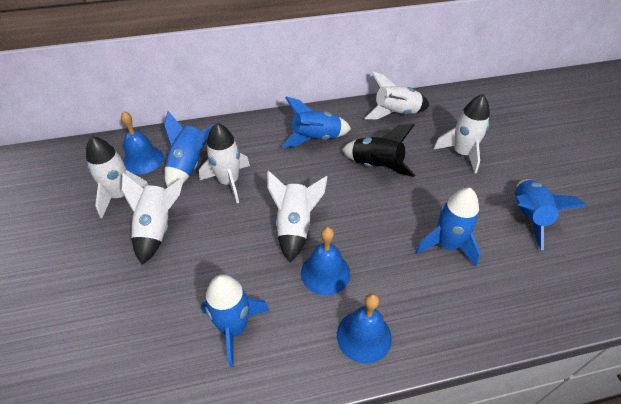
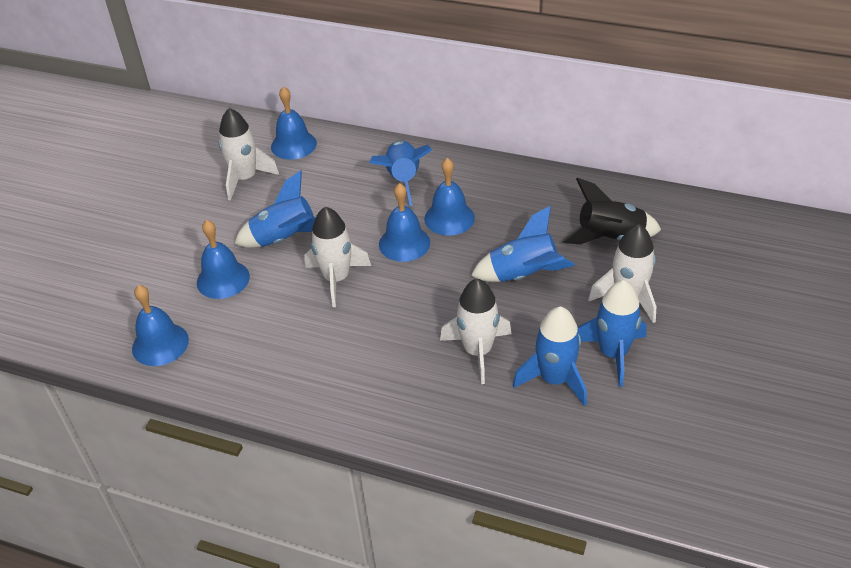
blue bell: [121,111,163,175] [301,227,350,295] [337,293,392,364] = 3 -> [132,285,189,366] [197,220,250,299] [271,86,317,160] [379,183,430,262] [424,158,475,236] = 5
white rocket: [86,136,149,218] [121,173,184,265] [199,123,250,203] [267,171,327,262] [365,71,430,119] [433,94,490,173] = 6 -> [218,108,279,201] [304,206,371,307] [440,279,512,384] [588,224,656,323] = 4

